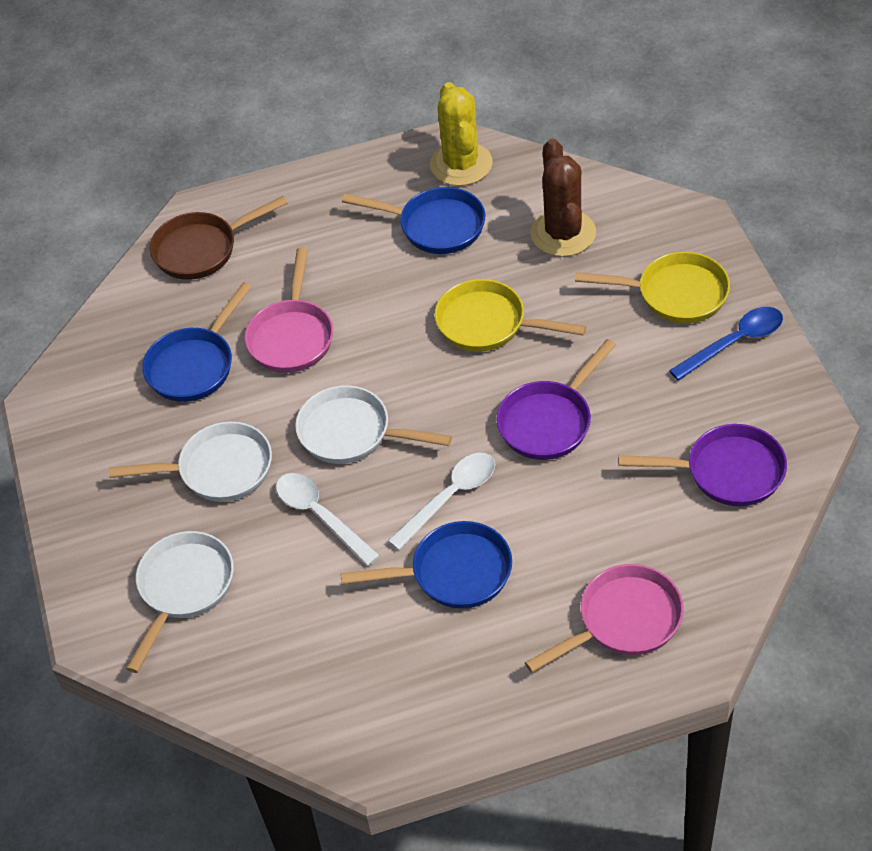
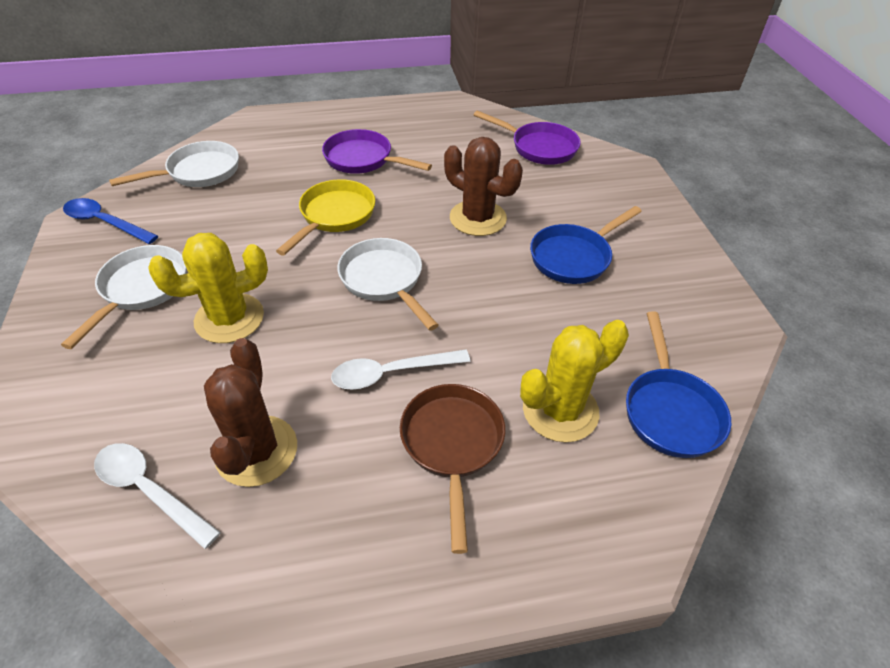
blue pan: [142,282,252,402] [340,521,512,609] [342,187,485,254] = 3 -> [530,206,642,284] [626,311,731,458] = 2
brown cactus: [531,139,596,257] = 1 -> [204,338,297,487] [444,137,523,236] = 2
pink pan: [245,248,333,373] [525,564,684,673] = 2 -> none = 0
yellow cactus: [430,82,493,186] = 1 -> [148,233,268,343] [520,320,629,442] = 2
yellow pan: [435,279,586,352] [575,252,730,323] = 2 -> [276,179,375,256] = 1

